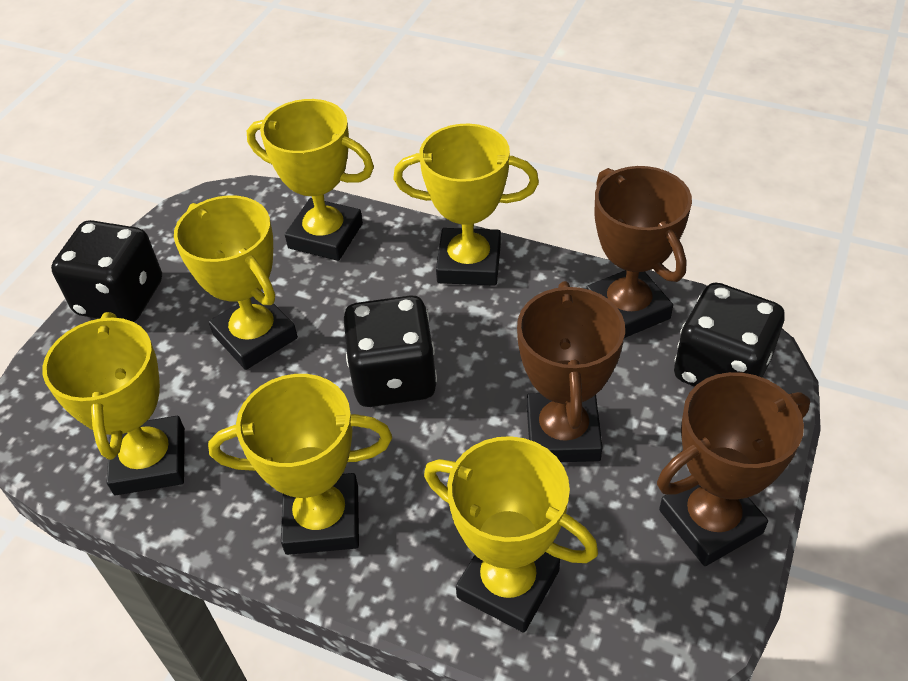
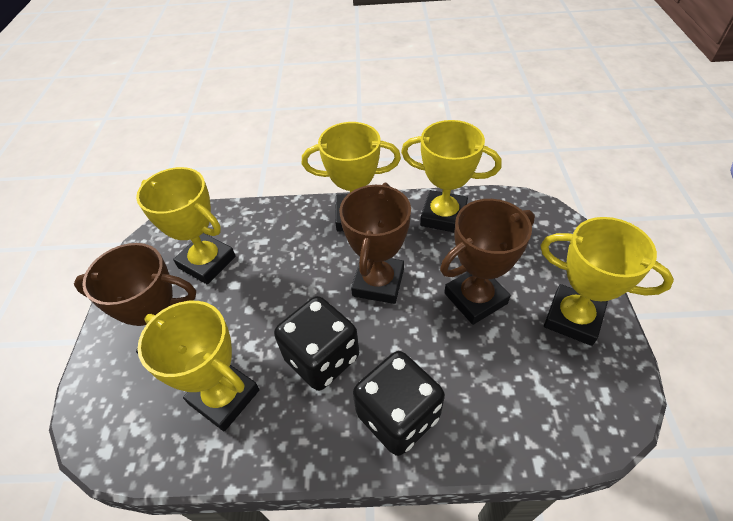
black dice: [51,220,162,322] [344,295,437,407] [674,283,785,387] = 3 -> [274,296,359,391] [353,351,445,456] = 2
yellow trophy: [42,312,185,495] [174,195,298,370] [208,374,392,555] [247,99,374,261] [393,124,539,286] [424,436,598,633] = 6 -> [136,167,236,284] [137,301,259,431] [302,122,401,232] [401,120,502,232] [540,217,674,346] = 5

